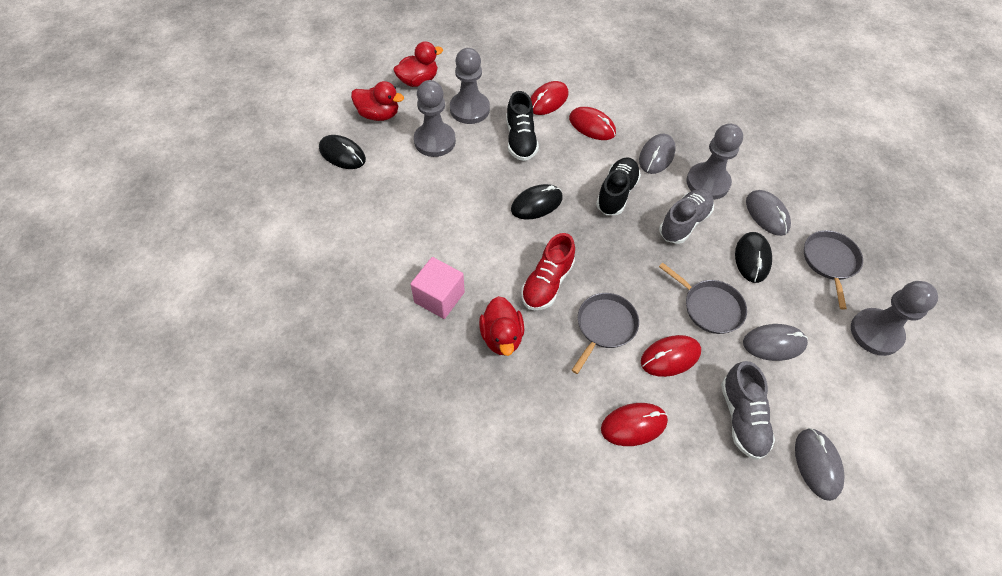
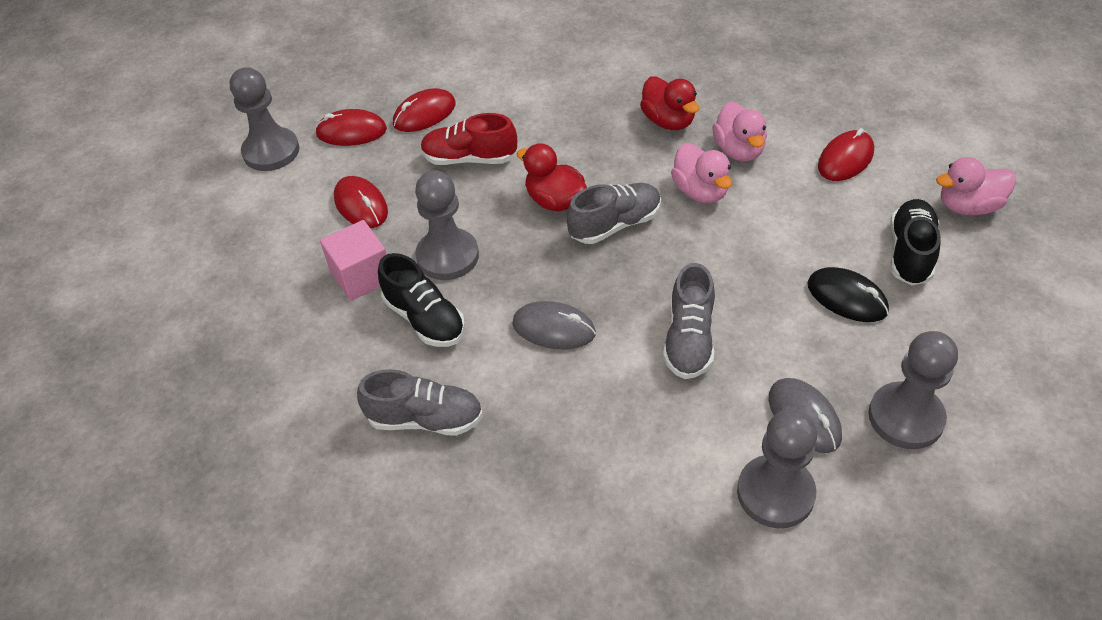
black mouse: [319,135,366,169] [511,184,563,220] [735,232,772,283] = 3 -> [807,267,889,322] = 1
grey mouse: [639,134,676,174] [743,324,808,361] [746,190,791,236] [795,428,844,501] = 4 -> [513,301,596,349] [769,378,842,453] = 2
grey pan: [572,293,639,374] [659,263,747,334] [804,230,863,310] = 3 -> none = 0
grey shoe: [659,189,714,244] [721,361,775,460] = 2 -> [357,369,483,436] [567,183,661,244] [663,263,715,379] = 3
pink duck: none = 0 -> [671,143,732,203] [712,101,767,161] [936,157,1016,215] = 3
red duck: [351,81,404,121] [393,41,443,87] [479,296,524,356] = 3 -> [516,143,587,212] [640,76,699,130] = 2

